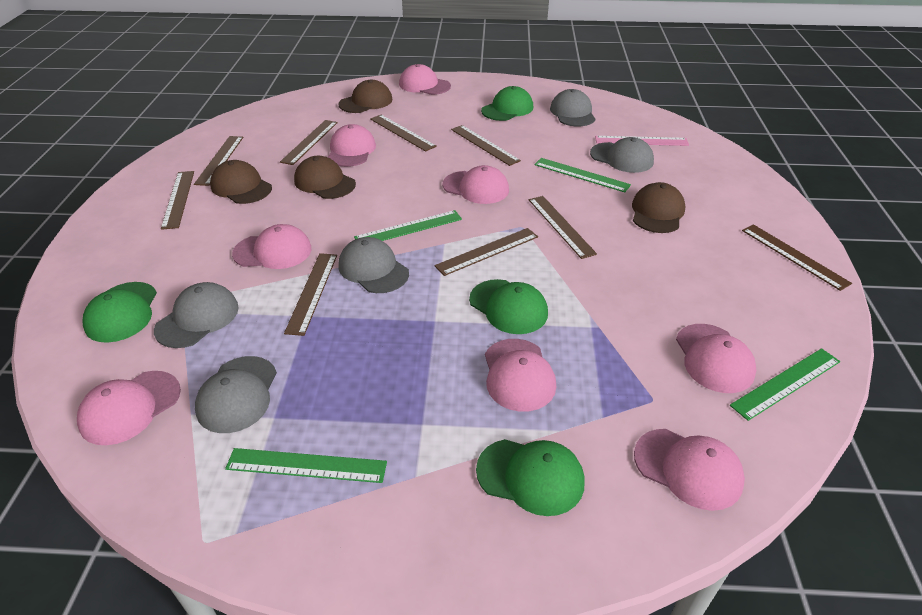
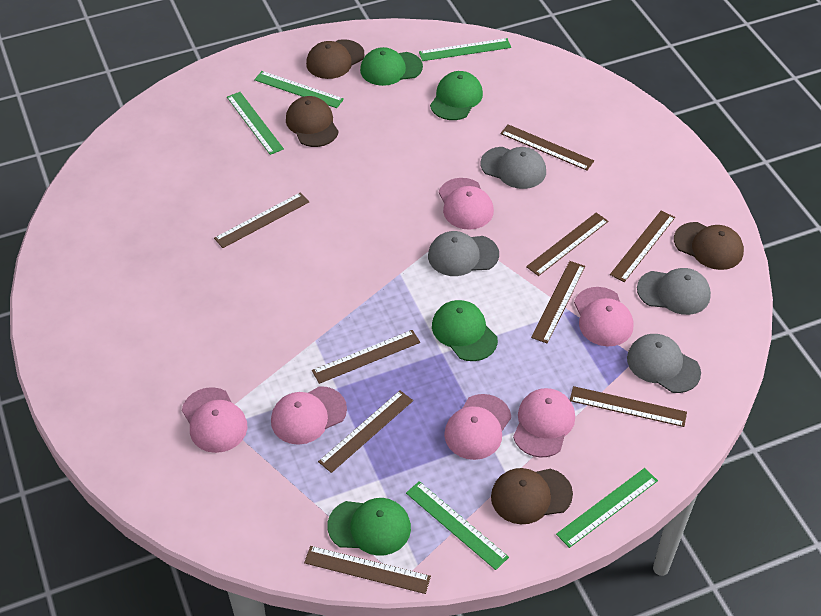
green ruler: [225,448,387,483] [354,210,462,241] [534,158,631,192] [730,348,840,421] = 4 -> [227,92,284,155] [254,71,344,108] [406,481,509,570] [419,38,511,61] [556,468,658,548] = 5
grey cap: [154,282,239,348] [195,356,277,433] [338,237,409,293] [550,89,595,126] [590,137,654,173] = 5 -> [428,231,499,276] [481,147,546,189] [627,334,701,393] [637,268,711,315] = 4
pink cap: [77,371,181,445] [232,224,311,269] [328,124,376,167] [399,64,451,95] [443,165,509,204] [485,339,556,412] [634,429,745,511] [676,324,756,393] = 8 -> [182,387,247,453] [271,386,347,445] [439,178,494,230] [444,394,511,460] [513,388,575,458] [574,287,633,346] = 6
pink ruler: [595,136,689,146] = 1 -> none = 0

